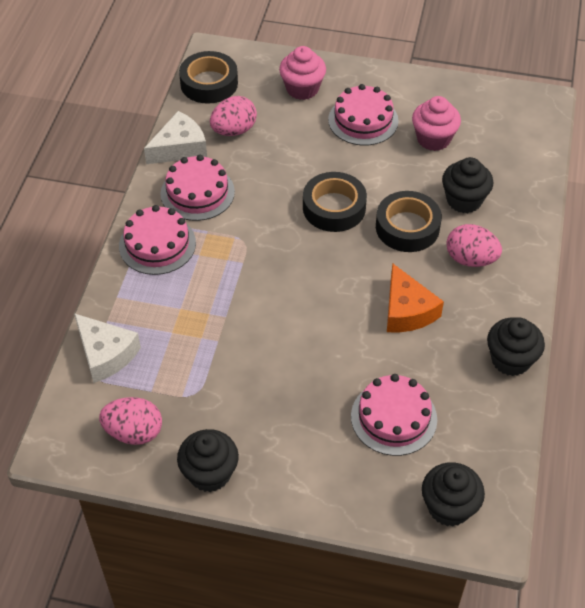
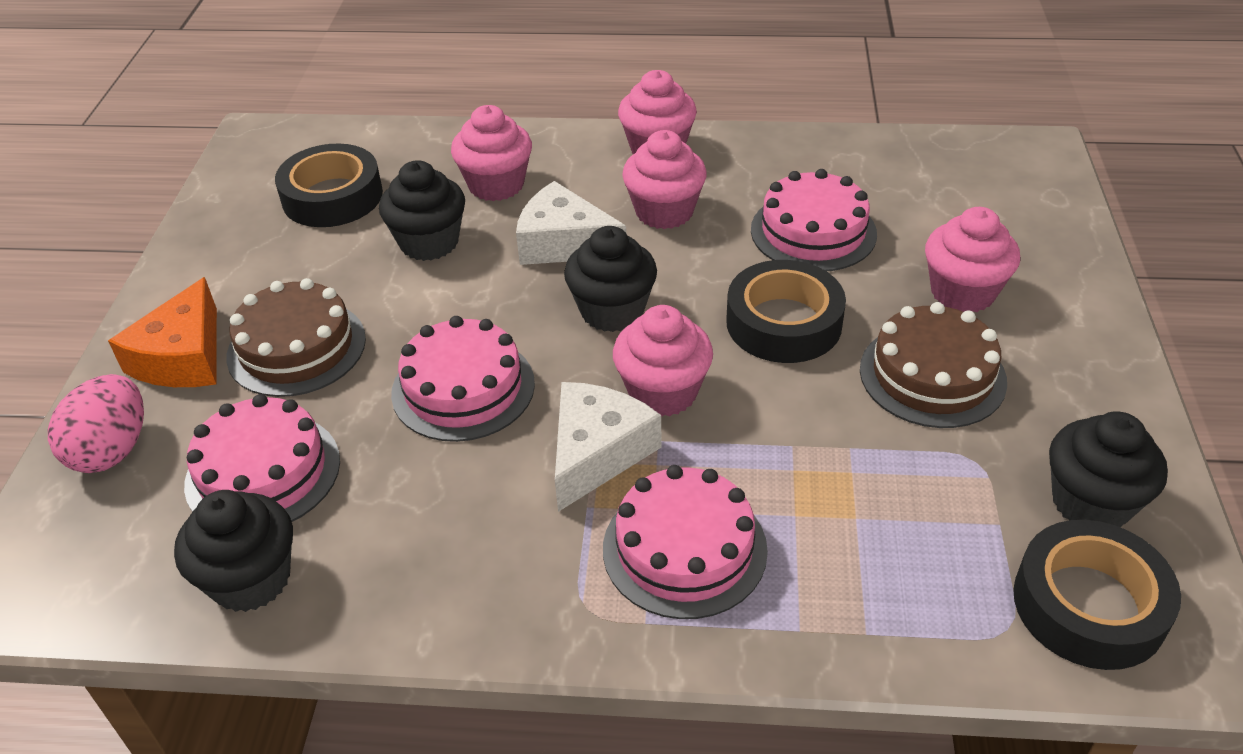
brown cake: none = 0 -> [226,278,366,397] [860,302,1007,428] = 2
pink cupcake: [279,46,326,100] [412,96,461,151] = 2 -> [451,105,532,201] [613,305,713,417] [618,70,697,154] [622,130,707,229] [925,207,1020,312] = 5
pink egg: [99,397,162,445] [210,96,257,136] [446,224,502,267] = 3 -> [48,374,144,473] = 1

